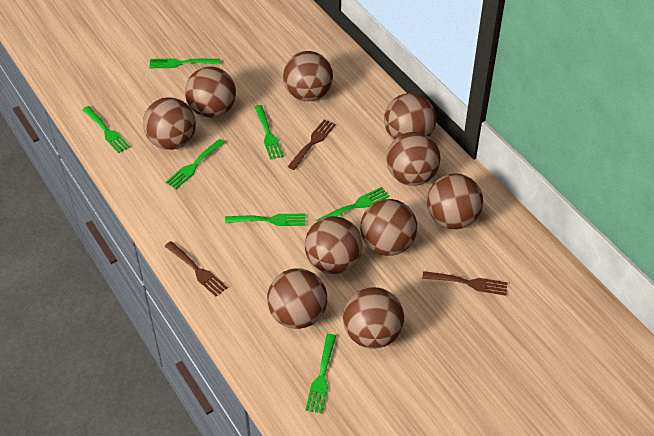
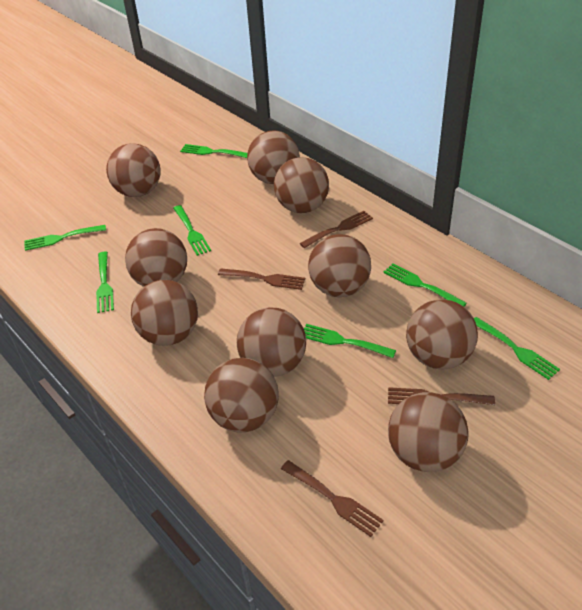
brown fork: [165,241,228,296] [287,119,336,170] [422,271,508,296] = 3 -> [218,268,305,290] [281,460,384,537] [300,211,373,248] [388,387,495,405] = 4

